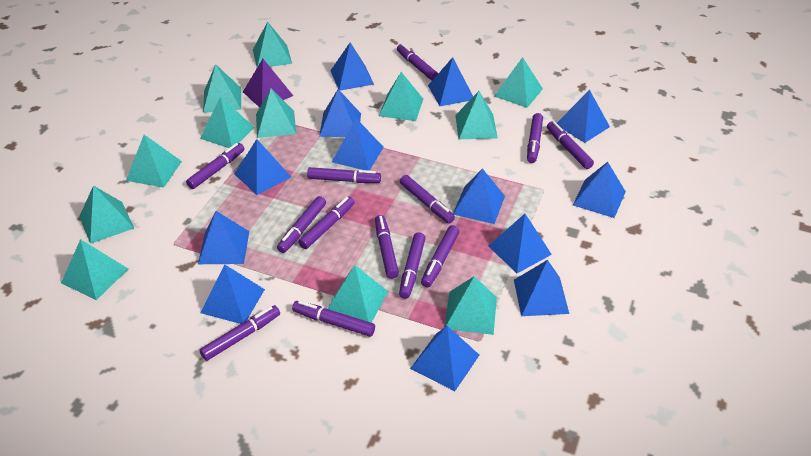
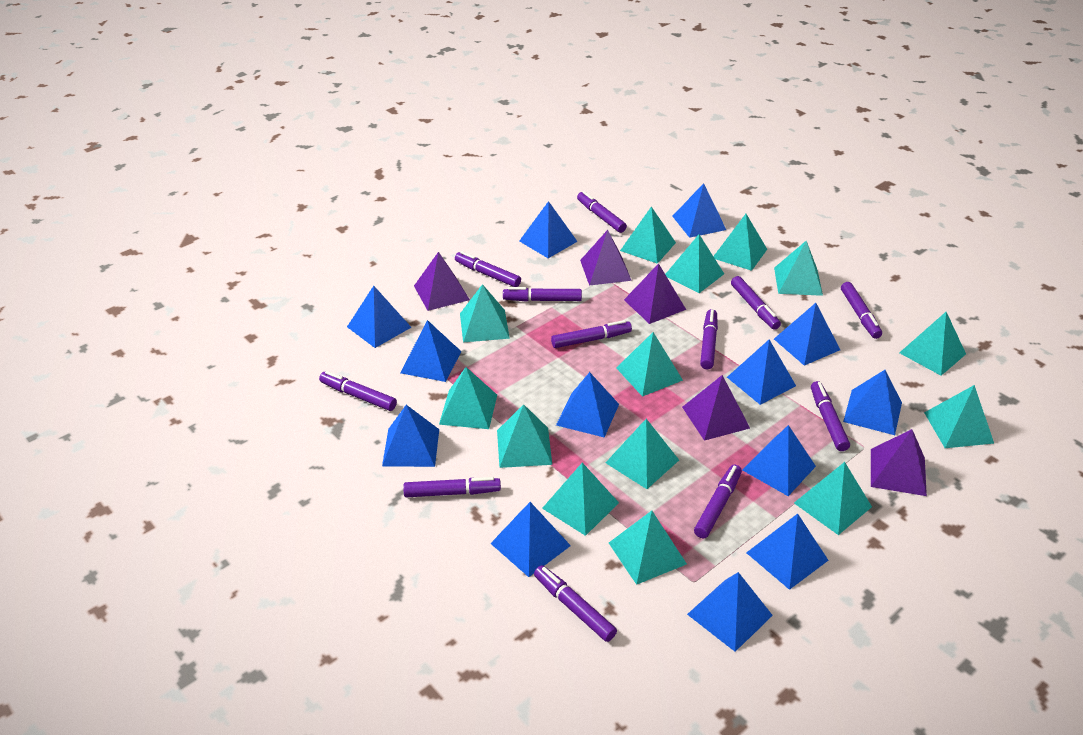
purple marker: [186,143,245,189] [199,305,280,361] [277,196,326,253] [292,301,375,337] [298,196,355,249] [307,167,381,183] [375,215,399,279] [397,43,438,81] [399,232,426,299] [400,175,455,223] [421,225,459,288] [527,113,543,163] [547,121,594,169] = 13 -> [319,371,397,411] [403,477,501,497] [455,251,521,287] [503,287,582,302] [534,565,617,642] [551,320,632,348] [577,191,627,233] [694,465,742,538] [700,309,718,369] [731,276,781,330] [811,381,850,451] [841,282,882,339] = 12
purple pyramid: [243,59,293,108] = 1 -> [414,252,470,311] [580,230,632,285] [624,263,686,324] [682,375,750,441] [871,429,927,496] = 5
turquoise pyramid: [61,239,128,300] [79,185,134,244] [126,135,182,188] [200,97,254,148] [203,64,241,113] [253,22,292,67] [256,88,296,138] [327,265,388,323] [379,72,423,121] [445,276,497,335] [455,91,498,139] [494,57,543,108] = 12 -> [439,367,497,429] [460,284,510,342] [497,404,552,468] [542,463,619,536] [606,419,679,489] [609,511,687,585] [616,332,683,397] [620,206,676,264] [665,234,724,293] [713,214,767,271] [774,241,823,296] [794,462,872,535] [899,312,966,376] [924,385,994,448] = 14

